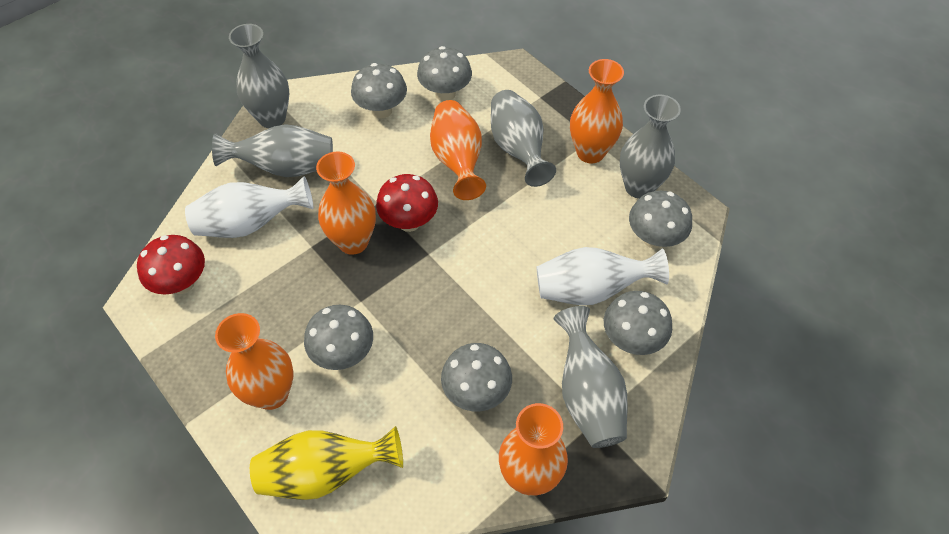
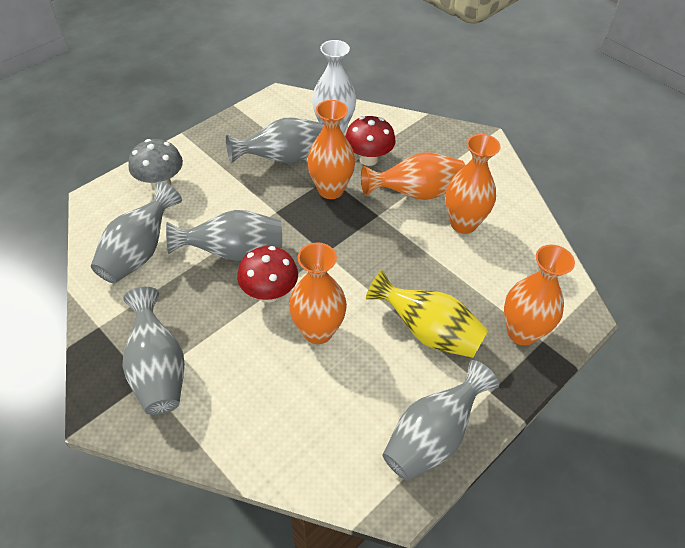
grey mushroom: [304,305,373,370] [351,63,407,118] [417,46,472,101] [441,343,512,412] [604,291,672,355] [629,191,692,249] = 6 -> [129,139,183,190] = 1
white vase: [185,176,313,238] [537,247,669,305] = 2 -> [312,40,356,134] = 1

